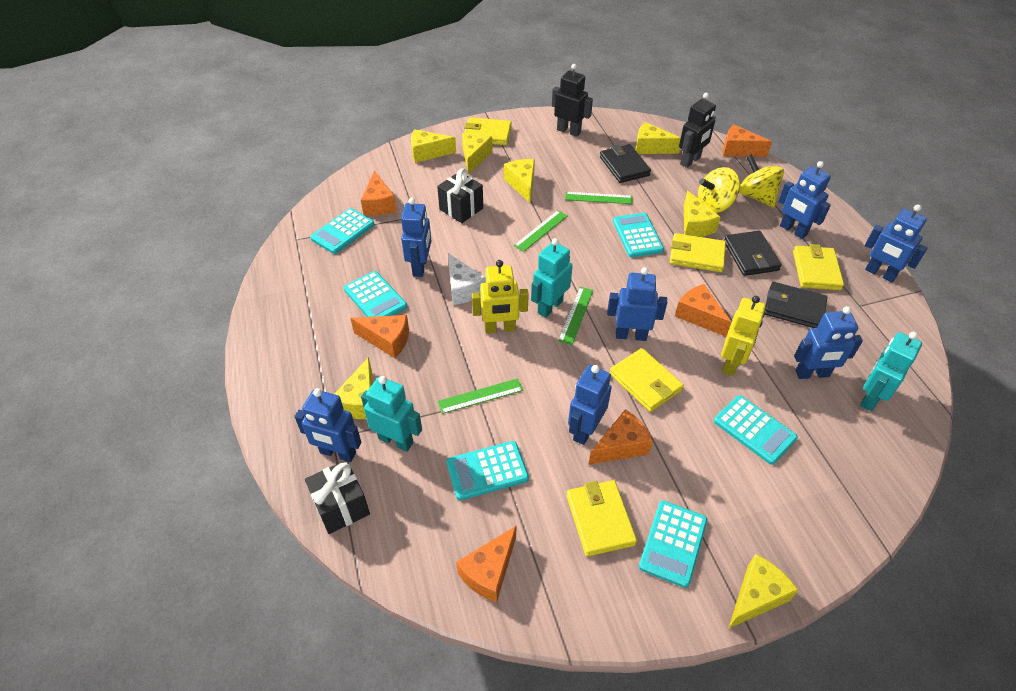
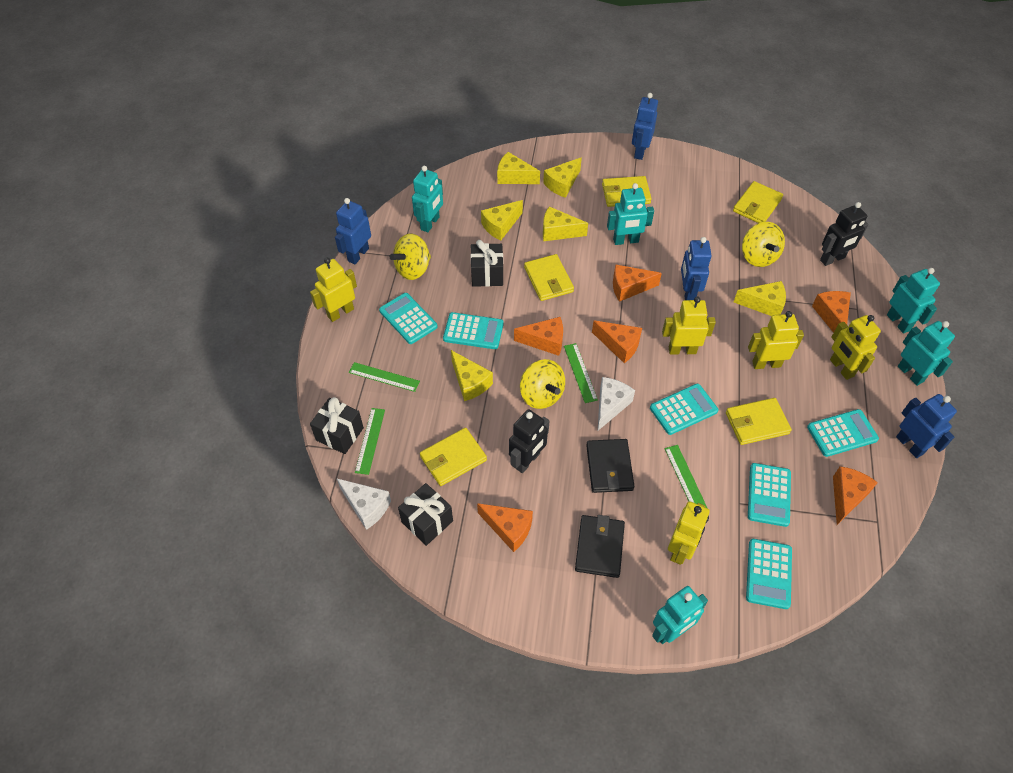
black gift: [305,460,370,534] [437,169,483,223] = 2 -> [310,397,364,454] [398,483,453,546] [471,240,503,287] = 3
black wallet: [600,144,651,183] [724,231,782,276] [765,282,828,328] = 3 -> [575,515,625,578] [586,439,634,493] = 2
blue robot: [294,388,361,462] [401,198,432,277] [568,365,612,445] [607,267,667,341] [778,161,831,239] [794,306,863,379] [865,205,928,282] = 7 -> [335,198,371,264] [632,93,658,160] [681,237,712,300] [896,394,957,458] = 4
turquoise robot: [361,376,422,452] [531,238,572,318] [860,332,922,411] = 3 -> [412,166,443,233] [607,183,654,245] [652,586,708,644] [887,268,940,334] [898,321,955,386] = 5
white cheese: [448,253,486,305] = 1 -> [337,479,391,530] [598,377,635,431] = 2
yellow cheese: [335,357,373,419] [411,129,456,163] [462,133,492,175] [504,159,535,203] [635,122,681,154] [684,191,721,237] [728,554,799,629] = 7 -> [451,350,493,401] [481,200,523,241] [497,152,540,184] [543,157,582,198] [543,206,588,241] [734,281,786,316] = 6
yellow robot: [472,260,529,334] [721,296,766,376] = 2 -> [310,258,357,322] [662,297,716,355] [668,501,710,565] [748,311,804,369] [830,315,881,380] = 5
yellow spinning top: [698,167,740,213] [739,154,784,208] = 2 -> [390,234,431,280] [520,359,565,409] [742,222,785,267] = 3

